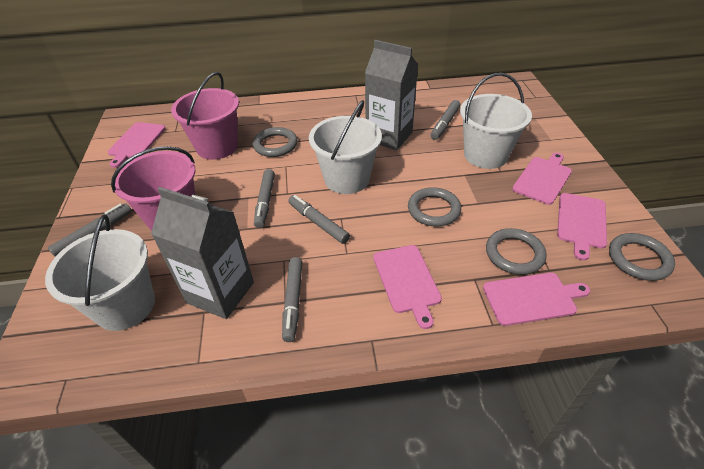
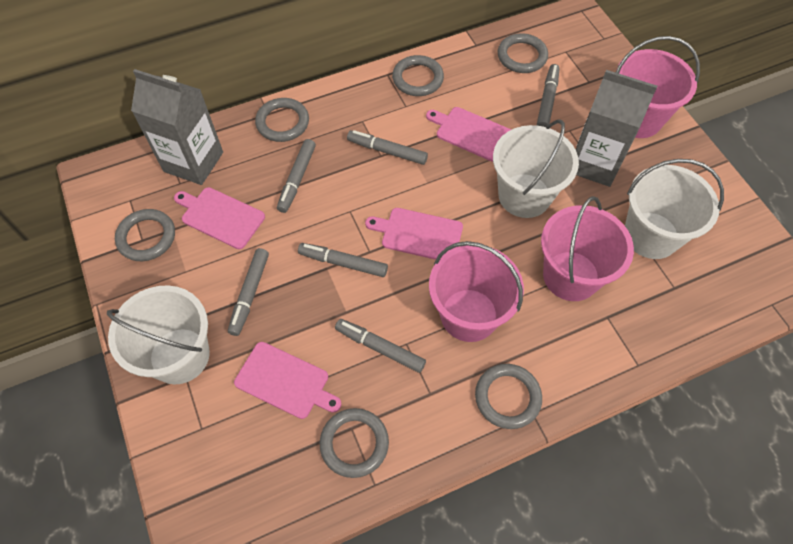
grey marker: [48,203,132,257] [254,169,275,228] [282,257,302,342] [288,195,350,244] [431,100,460,140] = 5 -> [228,248,269,336] [277,139,316,213] [298,243,388,277] [335,319,426,373] [347,130,428,165] [537,64,560,127] = 6
grey ring: [253,127,297,157] [408,187,461,227] [486,228,547,275] [609,233,675,281] = 4 -> [115,209,175,261] [255,98,309,142] [320,408,389,478] [392,55,444,96] [475,364,542,429] [498,33,548,73] = 6
pink bucket: [111,146,195,231] [171,72,239,160] = 2 -> [429,241,524,342] [541,196,634,301] [616,36,700,138] = 3
pink cutting board: [108,122,166,168] [373,245,442,329] [483,273,590,326] [512,153,572,205] [557,193,607,260] = 5 -> [174,187,265,249] [234,342,341,419] [365,208,463,260] [426,107,511,162] = 4

